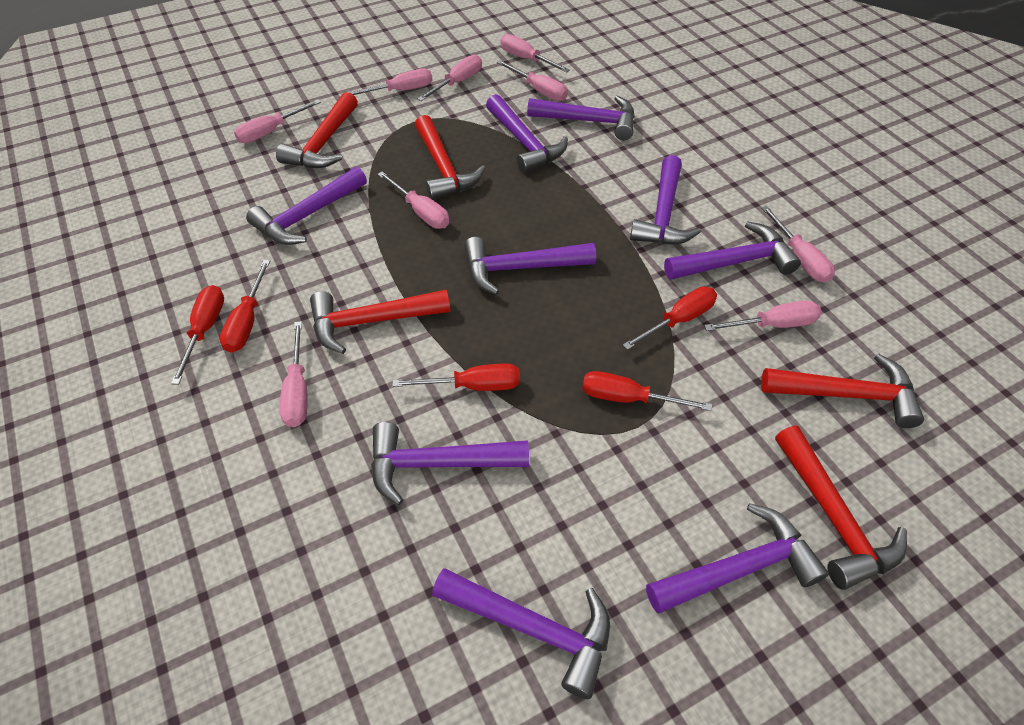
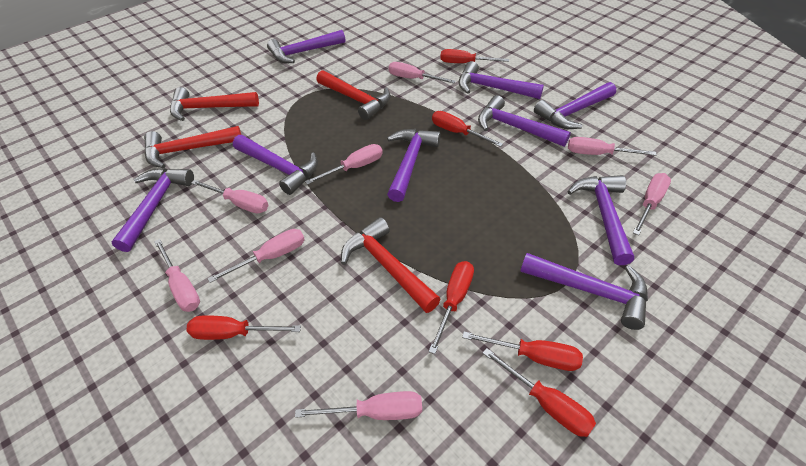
pink screwdriver: [234,99,321,143] [280,321,308,427] [348,68,432,95] [377,171,449,229] [417,55,482,101] [497,60,568,101] [501,34,570,73] [704,300,821,331] [761,206,835,283] = 9 -> [154,239,200,312] [191,180,269,214] [207,229,305,283] [295,391,422,420] [305,144,383,185] [389,62,456,83] [568,137,657,156] [633,173,671,235] = 8
red hammer: [276,92,358,168] [310,290,450,354] [415,115,486,200] [761,353,924,428] [775,425,907,590] = 5 -> [144,126,241,168] [170,87,259,121] [316,70,391,120] [341,217,441,313] = 4
red screwdriver: [171,285,224,385] [220,260,270,353] [392,364,520,391] [582,371,712,411] [623,287,717,350] = 5 -> [186,315,301,340] [428,261,474,354] [432,111,503,147] [440,49,509,63] [462,332,583,371] [483,348,596,437] = 6

